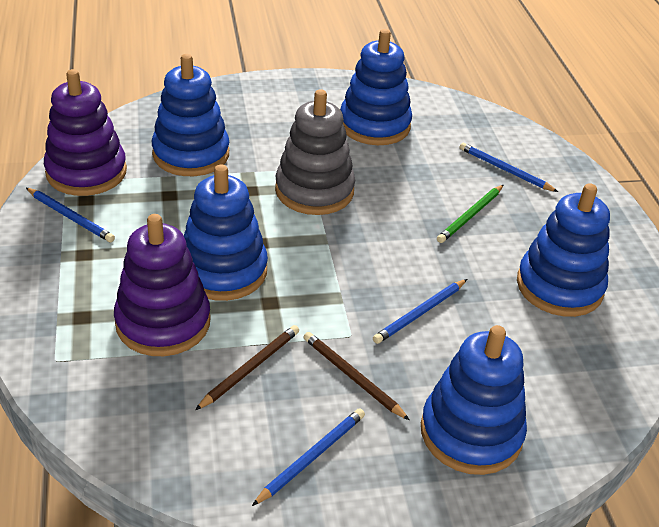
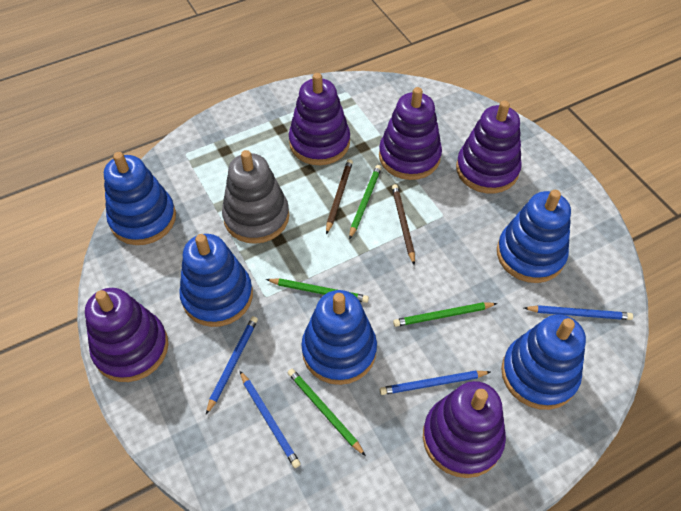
green pencil: [437,185,503,243] = 1 -> [266,279,369,303] [288,369,366,456] [349,165,381,239] [393,302,497,327] = 4
purple stacking toy: [44,69,127,196] [114,214,211,356] = 2 -> [85,288,168,382] [289,73,350,165] [379,87,442,180] [423,381,506,478] [456,101,522,194] = 5

